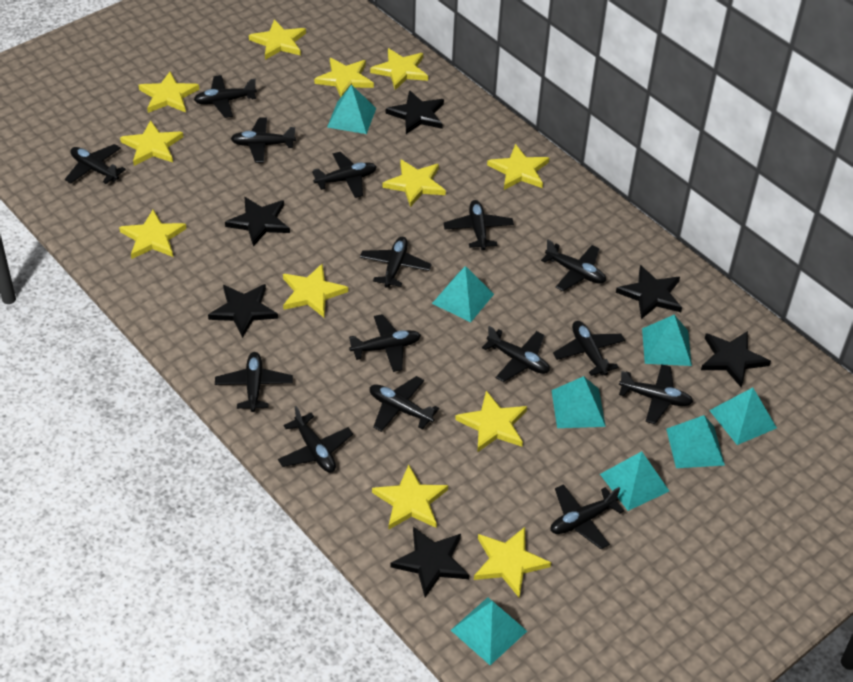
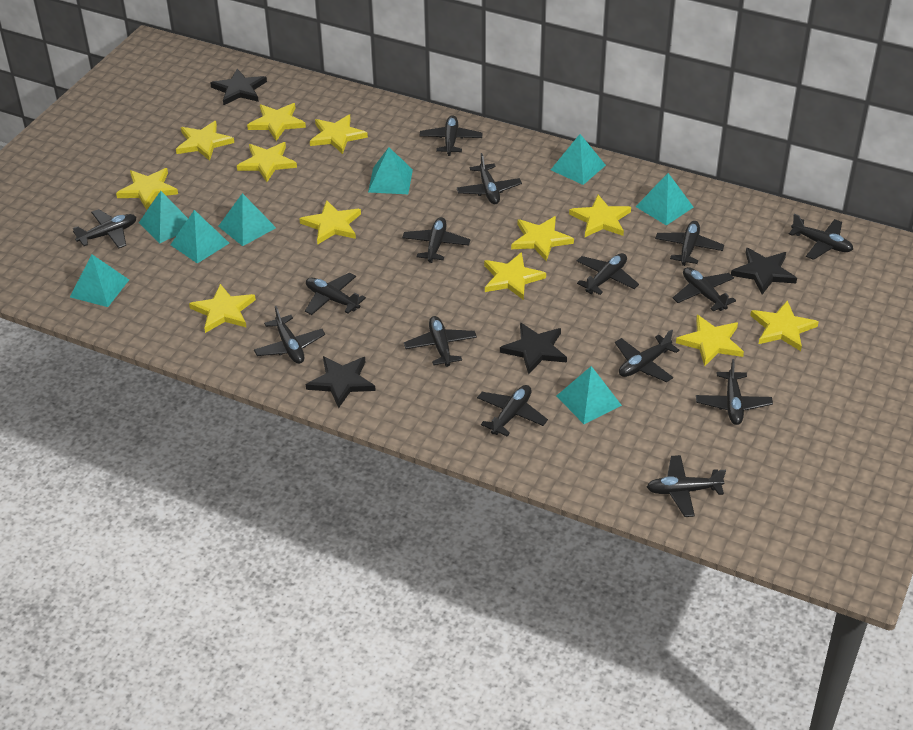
black star: [208,284,278,338] [225,197,290,247] [386,90,444,134] [390,527,469,597] [616,265,682,319] [701,331,771,388] = 6 -> [210,69,267,105] [306,356,376,408] [500,322,567,375] [731,248,797,295] = 4

